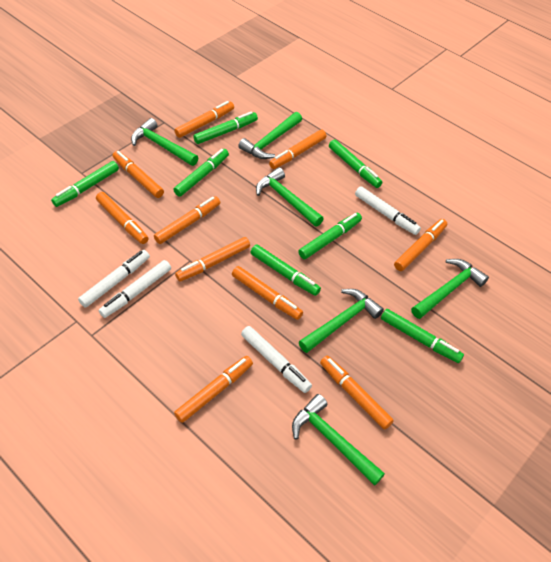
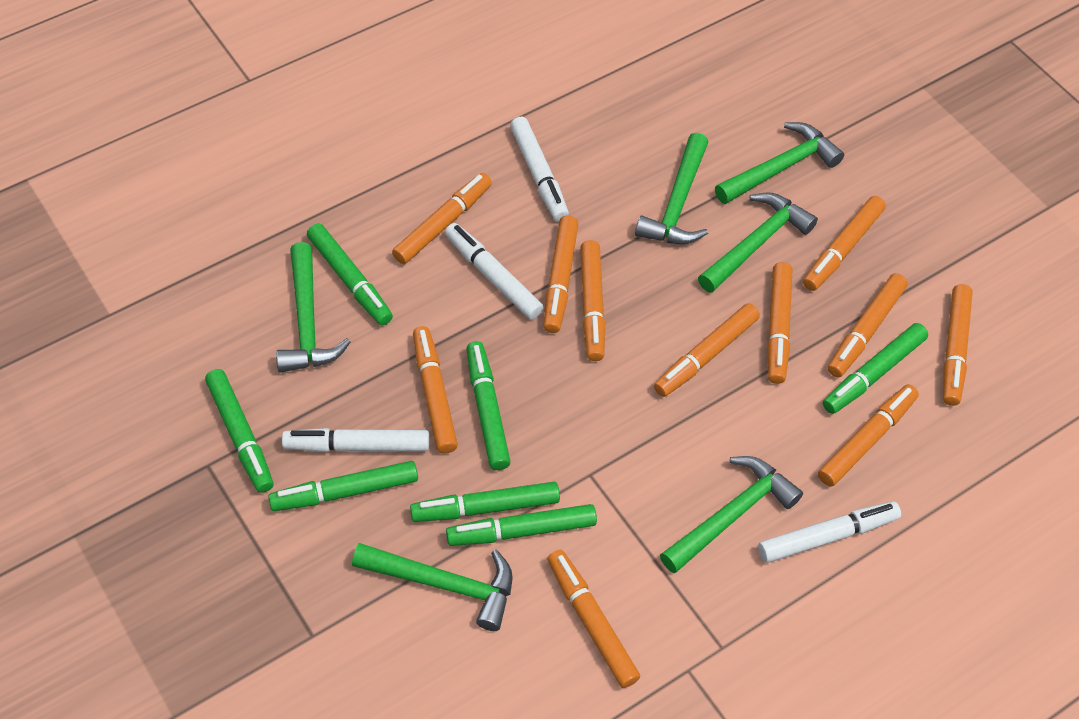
orange marker: [96,192,149,244] [113,151,164,198] [154,196,220,244] [174,101,234,138] [174,356,253,423] [175,237,250,282] [232,266,303,320] [269,130,326,169] [320,356,394,429] [394,219,447,271] = 10 -> [392,173,492,264] [413,326,458,453] [543,216,578,333] [547,549,640,688] [580,240,605,361] [654,303,760,397] [767,262,793,384] [803,196,886,291] [818,384,919,487] [828,273,908,377] [943,284,973,406] = 11

